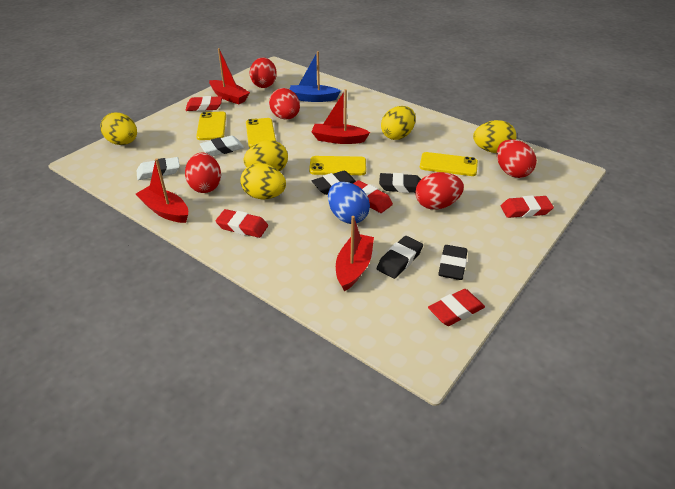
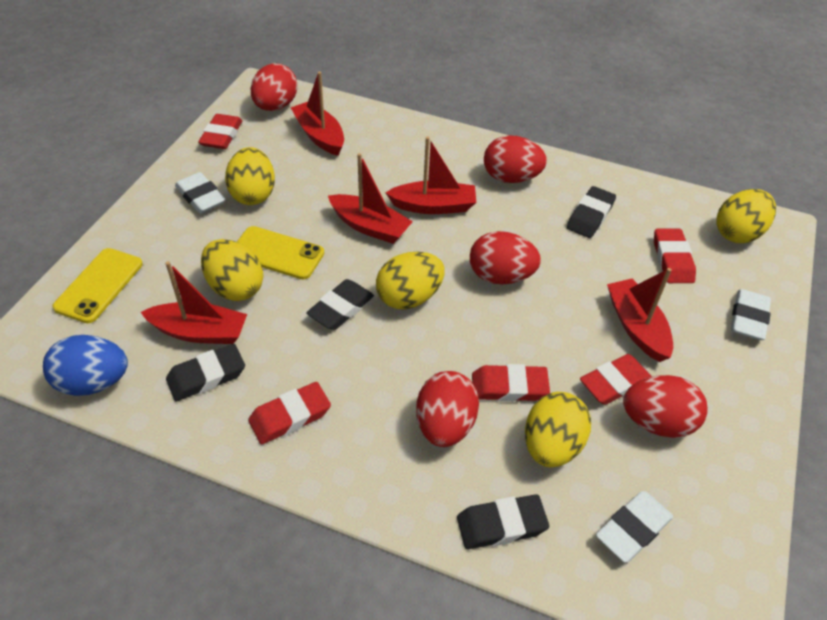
blue boat: [290,51,341,102] = 1 -> none = 0
red boat: [136,158,188,223] [209,48,250,104] [312,89,370,144] [336,216,374,291] = 4 -> [141,261,247,344] [291,72,344,156] [328,153,413,244] [386,137,476,214] [607,268,673,362] = 5
white eraser: [137,157,180,180] [200,135,244,156] = 2 -> [175,172,226,213] [596,491,673,563] [731,289,771,340] = 3
yellow phone: [196,112,226,140] [246,118,276,148] [309,156,366,175] [420,152,478,176] = 4 -> [52,248,143,323] [237,226,324,279] = 2

